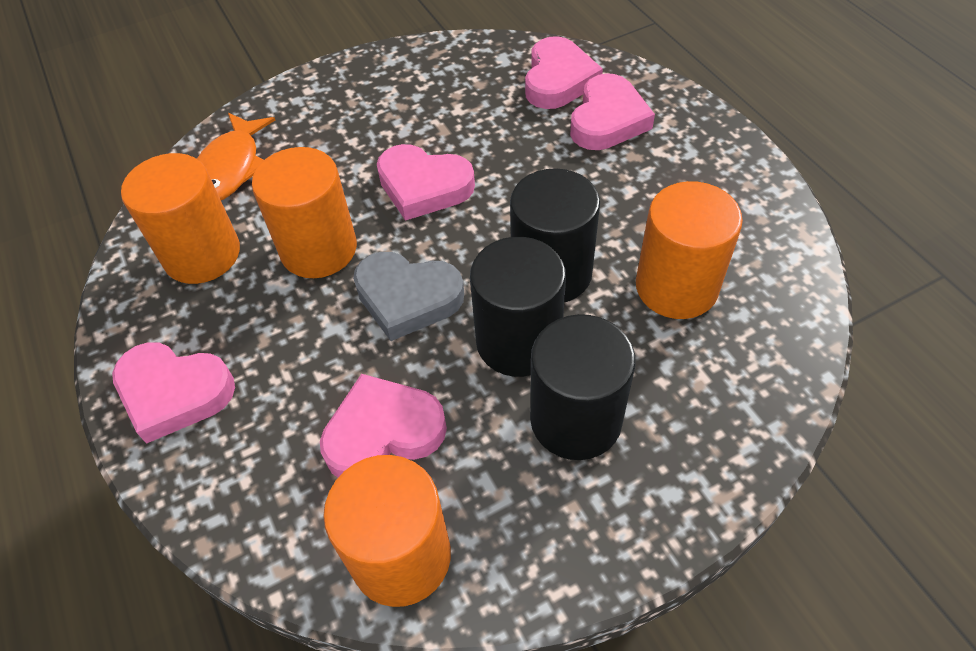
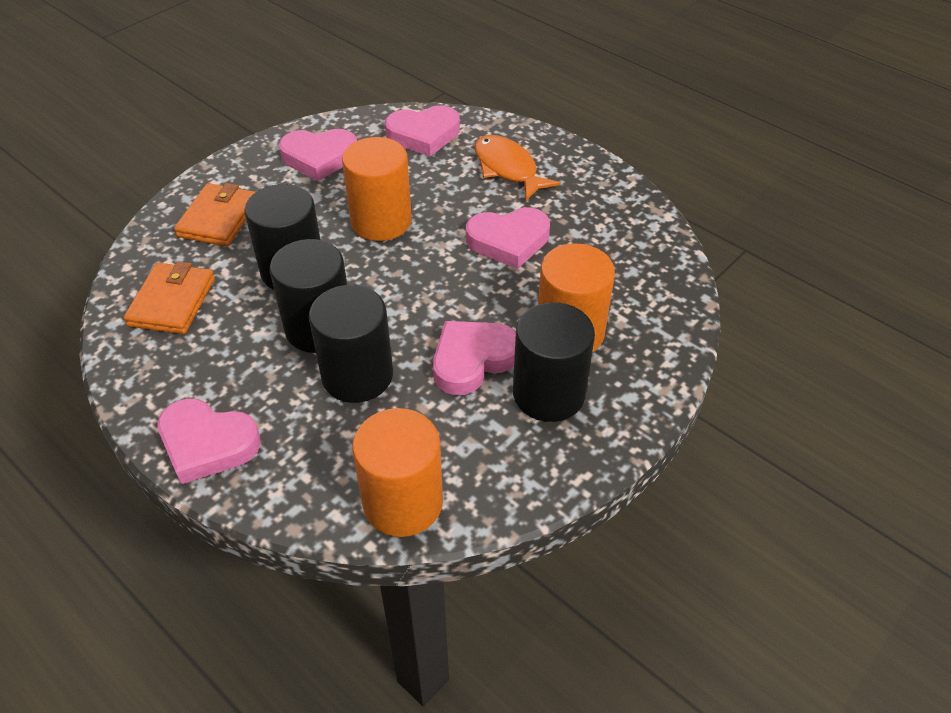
black cylinder: [470,237,566,377] [510,168,600,302] [530,314,635,460] = 3 -> [244,184,321,290] [270,239,347,353] [309,285,393,403] [513,302,595,422] = 4
grey heart: [353,252,464,341] = 1 -> none = 0
orange cylinder: [121,153,240,284] [252,147,357,278] [323,455,451,607] [636,181,743,319] = 4 -> [342,137,412,241] [352,408,443,537] [538,243,615,353] = 3
orange wallet: none = 0 -> [123,261,215,334] [174,183,256,246] = 2

